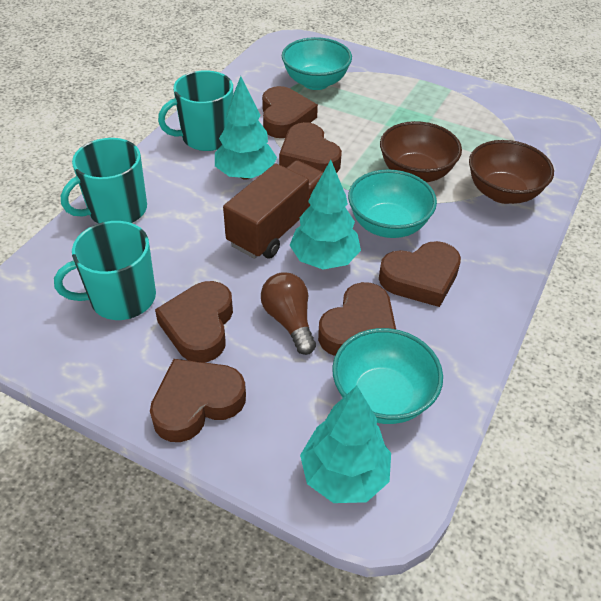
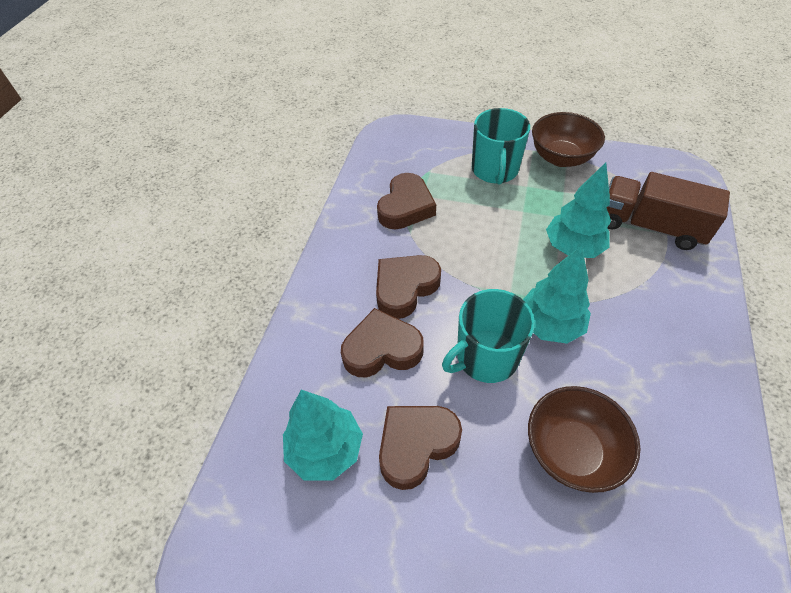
brown heart: [150,359,246,442] [155,281,233,363] [262,86,318,138] [279,122,342,173] [318,282,396,356] [379,241,461,307] = 6 -> [341,308,424,377] [376,255,441,319] [377,173,436,230] [379,406,462,490] = 4
brown light bulb: [261,272,316,355] = 1 -> none = 0
turquoise bowl: [282,37,352,90] [332,328,443,424] [348,169,437,238] = 3 -> none = 0
turquoise mug: [54,221,156,320] [61,138,147,224] [158,70,233,151] = 3 -> [442,289,535,383] [472,108,530,185] = 2

